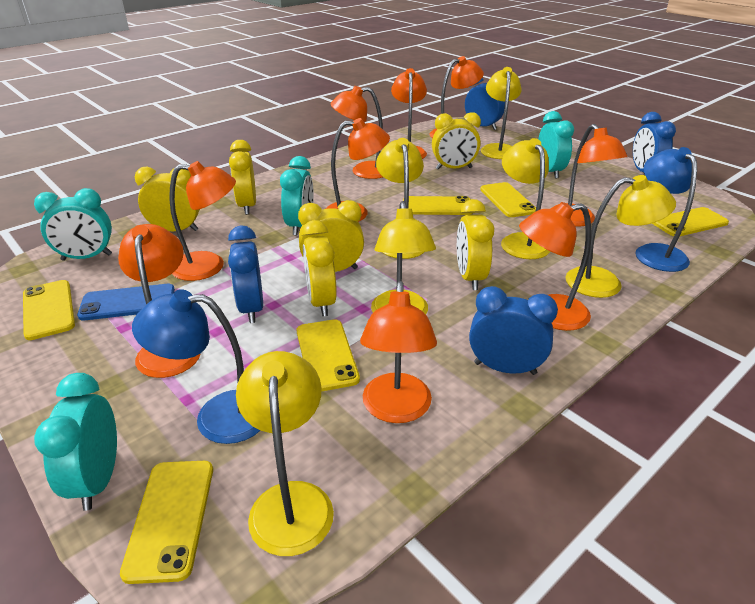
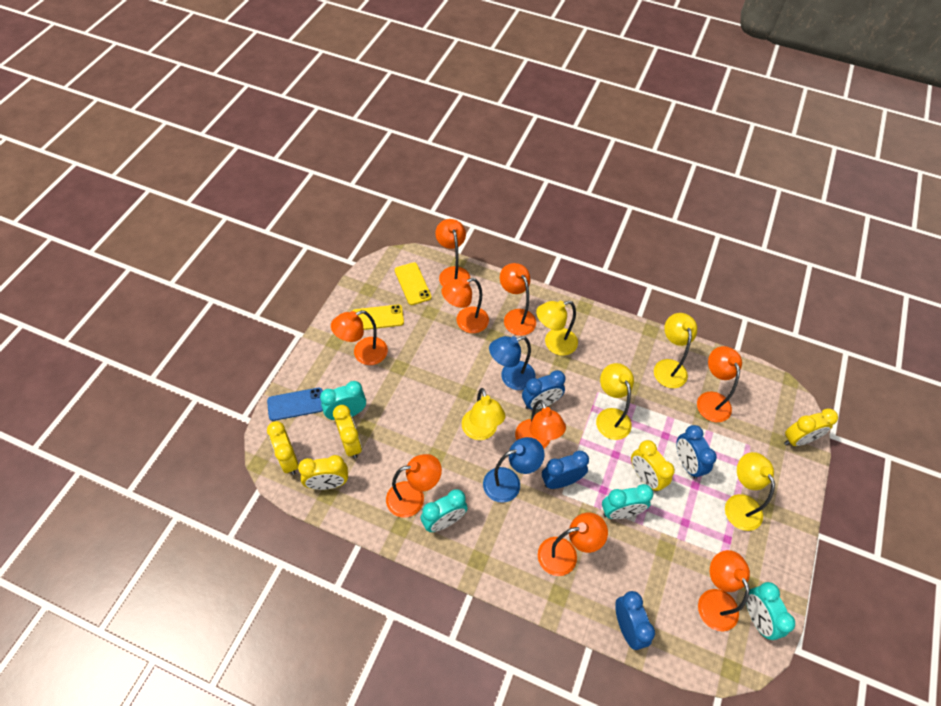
yellow clock: [135,167,200,231] [229,140,256,215] [298,200,364,272] [301,220,337,316] [432,112,481,170] [457,199,494,290] = 6 -> [267,421,299,475] [298,455,348,490] [333,405,362,458] [631,440,675,492] [784,409,838,446] = 5
yellow lamp: [236,351,334,556] [371,201,436,314] [376,138,424,259] [481,67,522,159] [501,138,550,259] [565,175,676,298] = 6 -> [462,388,505,440] [536,301,578,356] [596,363,634,440] [654,313,697,388] [725,452,775,531] = 5
yellow phone: [23,280,75,340] [120,461,213,584] [297,319,360,392] [403,196,473,215] [480,182,536,217] [652,207,729,236] = 6 -> [352,305,404,330] [395,262,432,305] = 2

